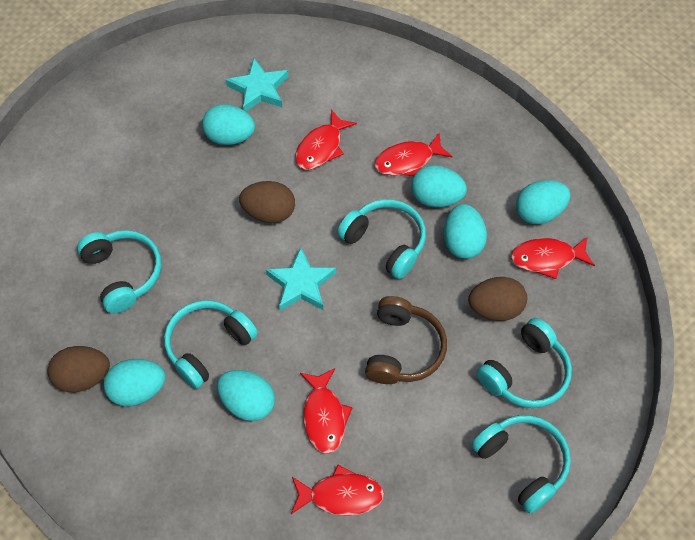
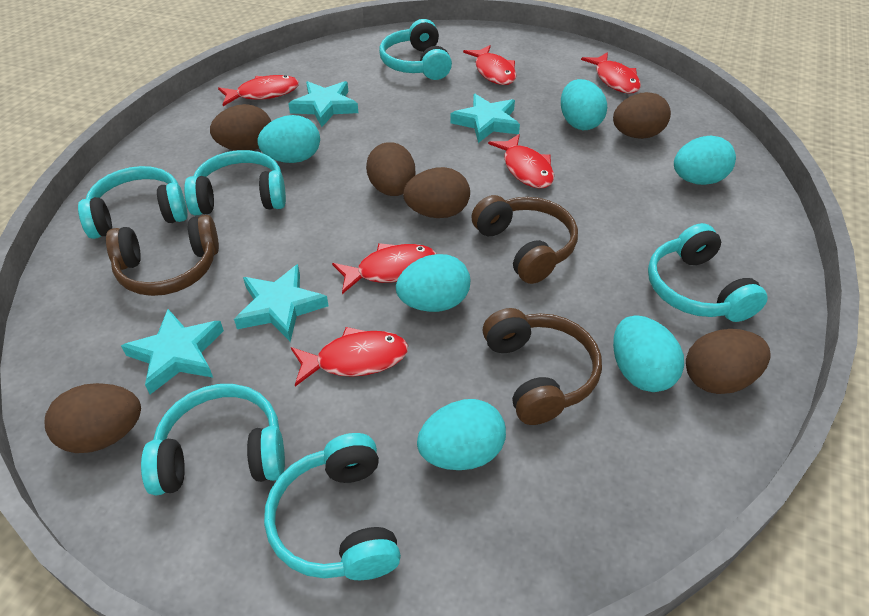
brown egg: [47,346,110,392] [239,181,295,223] [468,277,527,321] = 3 -> [45,383,141,453] [210,104,271,151] [366,142,416,196] [403,167,470,218] [613,92,671,139] [686,329,771,394] = 6
brown headphones: [365,296,447,384] = 1 -> [106,215,219,296] [471,195,578,284] [483,308,602,425] = 3
red fish: [291,465,384,516] [295,110,357,170] [300,368,352,454] [374,133,453,176] [511,237,595,279] = 5 -> [218,75,299,106] [291,327,408,386] [332,243,437,294] [463,45,516,85] [488,134,554,188] [581,52,641,93] = 6
turquoise headphones: [77,230,161,313] [164,300,258,389] [337,199,426,279] [471,415,571,514] [476,318,572,408] = 5 -> [78,166,188,239] [141,384,285,496] [184,150,286,215] [264,433,401,580] [379,19,452,80] [648,223,768,322] = 6
turquoise star: [226,58,289,112] [266,247,336,311] = 2 -> [121,309,224,394] [234,264,328,342] [288,81,358,127] [450,94,520,143] = 4

